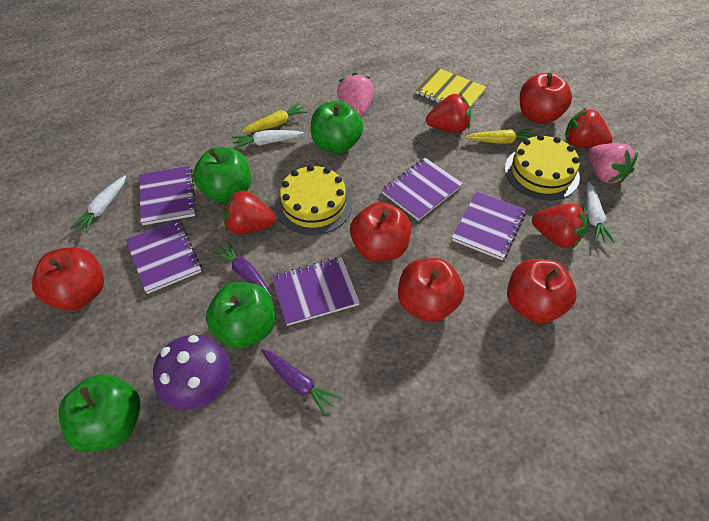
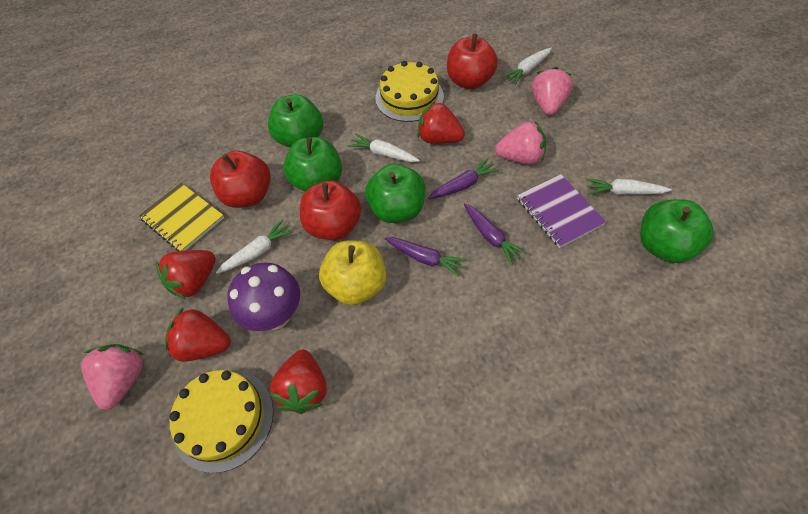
pink strawberry: [337,73,374,117] [588,143,638,184] = 2 -> [81,344,144,410] [495,121,546,165] [532,67,573,115] = 3
purple carrot: [212,241,273,299] [261,349,341,416] = 2 -> [384,237,467,277] [428,158,499,199] [464,203,527,265] = 3
purple notebook: [126,220,201,294] [139,166,197,225] [272,257,360,326] [381,158,463,221] [452,191,526,260] = 5 -> [517,174,606,248] = 1
red apple: [32,247,104,311] [350,202,411,262] [398,258,464,322] [507,259,576,323] [520,73,572,124] = 5 -> [210,150,271,208] [300,180,361,240] [447,34,498,89] = 3
white carrot: [70,175,126,234] [232,130,304,149] [586,182,615,243] = 3 -> [216,219,294,274] [348,134,420,162] [502,48,552,85] [586,179,672,195] = 4
yellow apple: none = 0 -> [319,241,386,305] = 1
yellow carrot: [242,102,308,133] [465,129,535,144] = 2 -> none = 0

